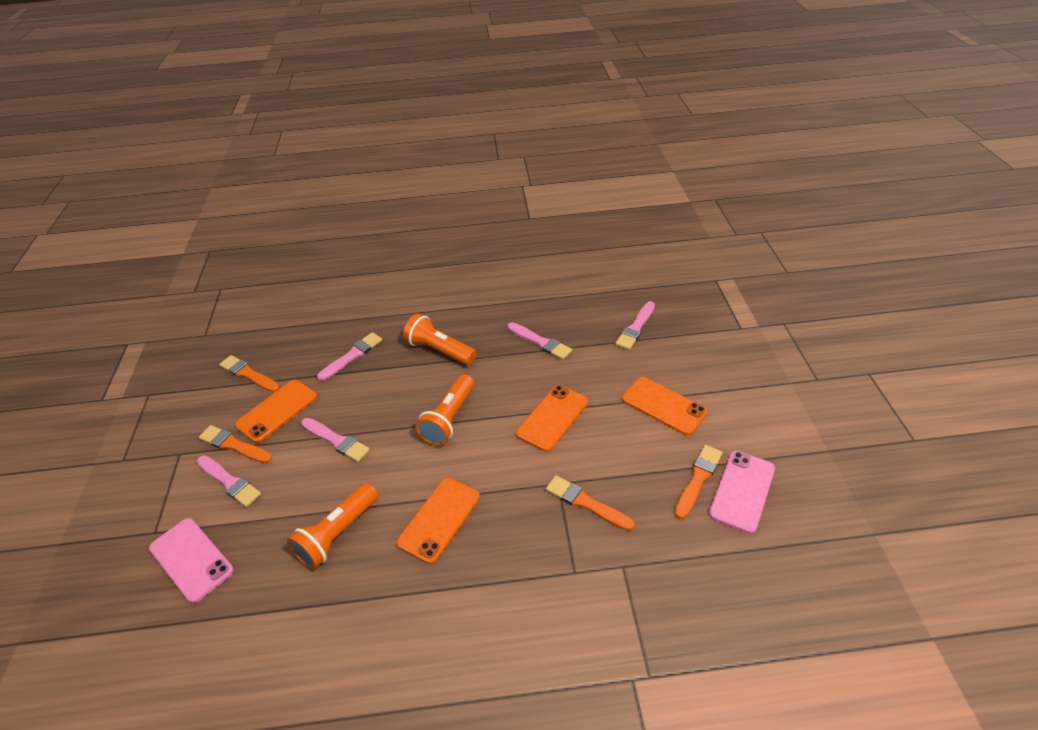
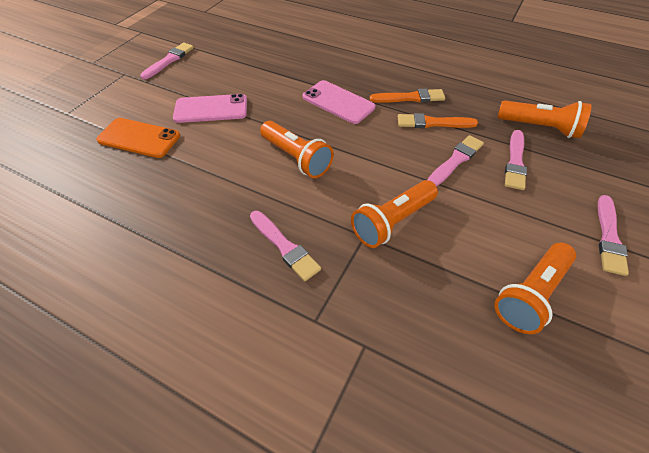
orange brush: [199,425,272,463] [219,355,280,392] [546,476,635,531] [675,445,723,519] = 4 -> [370,88,445,103] [398,113,478,128] = 2
orange flashlight: [287,483,378,569] [403,314,477,365] [415,374,474,446] = 3 -> [260,121,334,178] [351,180,438,248] [494,243,576,334] [498,100,591,138] = 4
orange phone: [235,380,317,443] [397,478,480,564] [516,385,588,452] [622,377,708,435] = 4 -> [96,118,180,158] = 1

